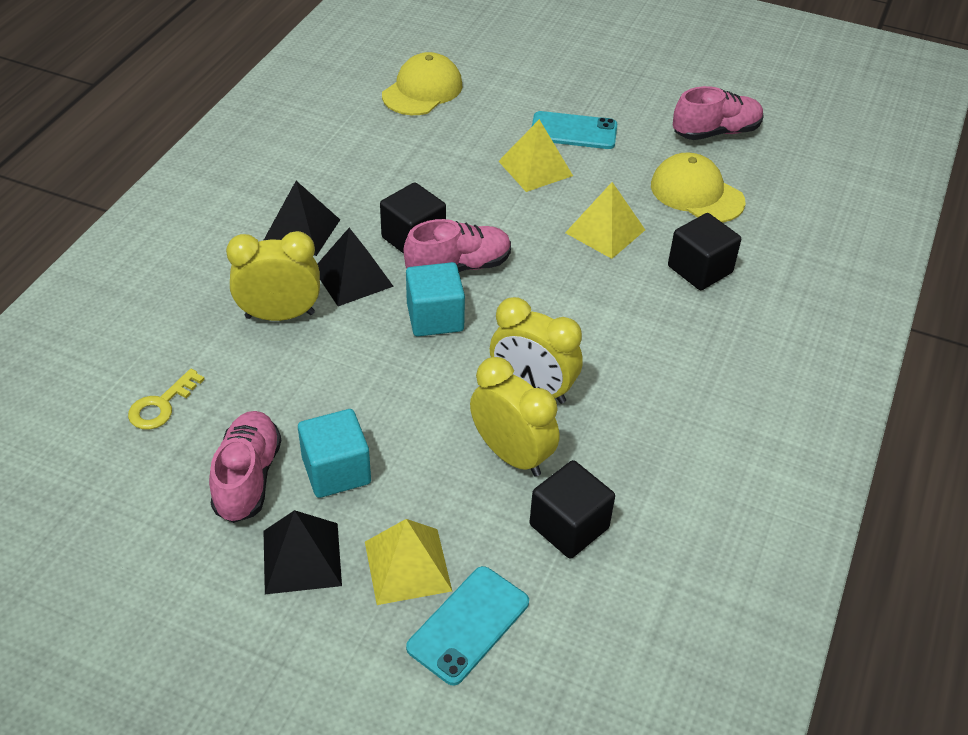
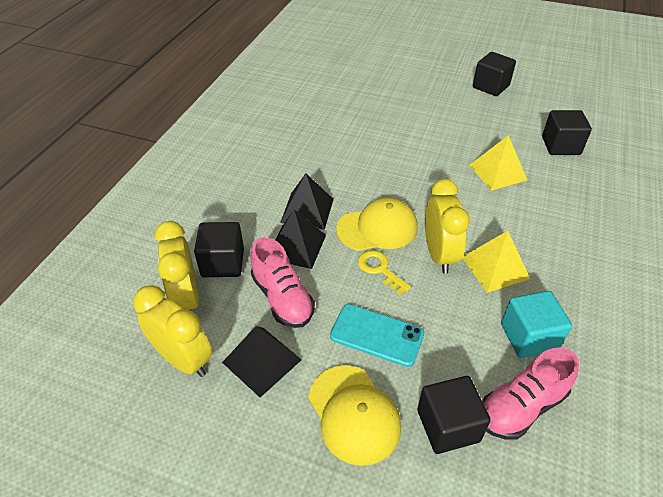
black cube: [380,182,446,254] [530,460,615,559] [668,213,741,290] = 3 -> [194,222,244,277] [417,376,491,454] [473,52,516,96] [542,110,592,155] = 4
pink shoe: [209,411,281,523] [404,219,511,272] [673,86,764,140] = 3 -> [250,237,315,328] [482,348,579,440] = 2
turquoise cube: [298,409,371,498] [406,262,465,337] = 2 -> [501,291,572,358] = 1
turquoise phone: [406,566,529,685] [532,111,617,149] = 2 -> [330,304,424,367] = 1
yellow pyramid: [365,519,452,605] [498,119,573,192] [565,182,645,259] = 3 -> [463,231,530,293] [469,135,527,191] = 2

